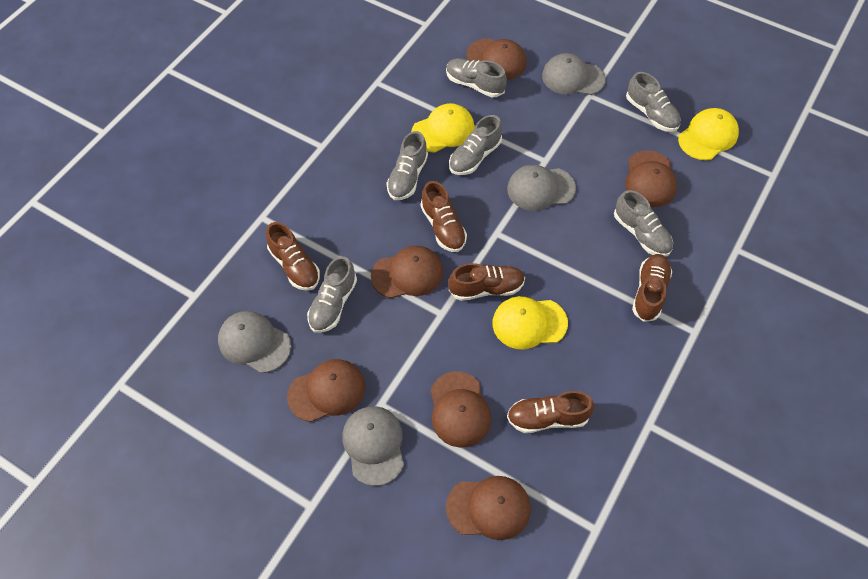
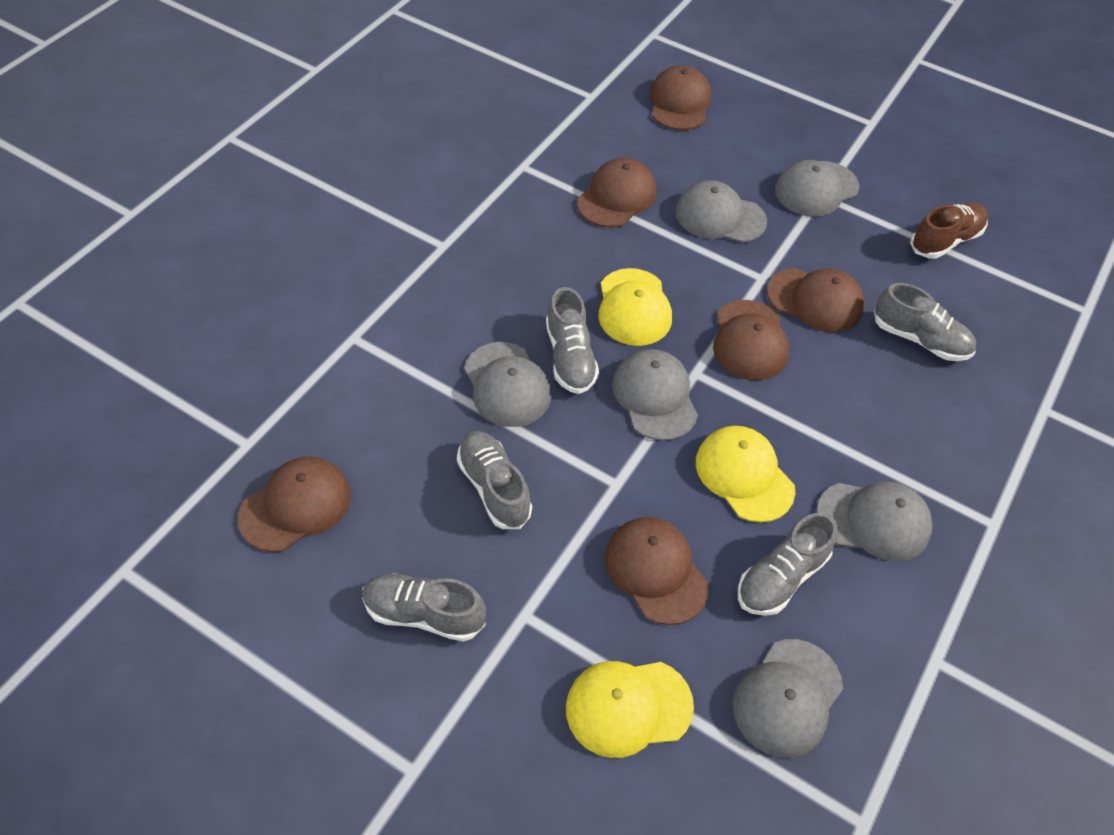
brown shoe: [266,222,320,291] [421,181,467,252] [448,263,525,301] [507,391,594,433] [632,254,672,322] = 5 -> [910,202,988,259] = 1
grey cap: [218,311,291,373] [342,406,404,486] [507,165,576,211] [542,53,606,95] = 4 -> [464,342,551,427] [612,349,698,441] [675,180,767,243] [732,639,843,758] [775,160,859,217] [817,481,933,561] = 6
grey shoe: [307,256,357,333] [386,131,428,200] [446,58,507,97] [449,115,502,175] [614,190,673,257] [626,72,681,132] = 6 -> [362,573,486,642] [457,431,532,529] [546,287,599,394] [738,512,837,616] [874,283,976,361] = 5

